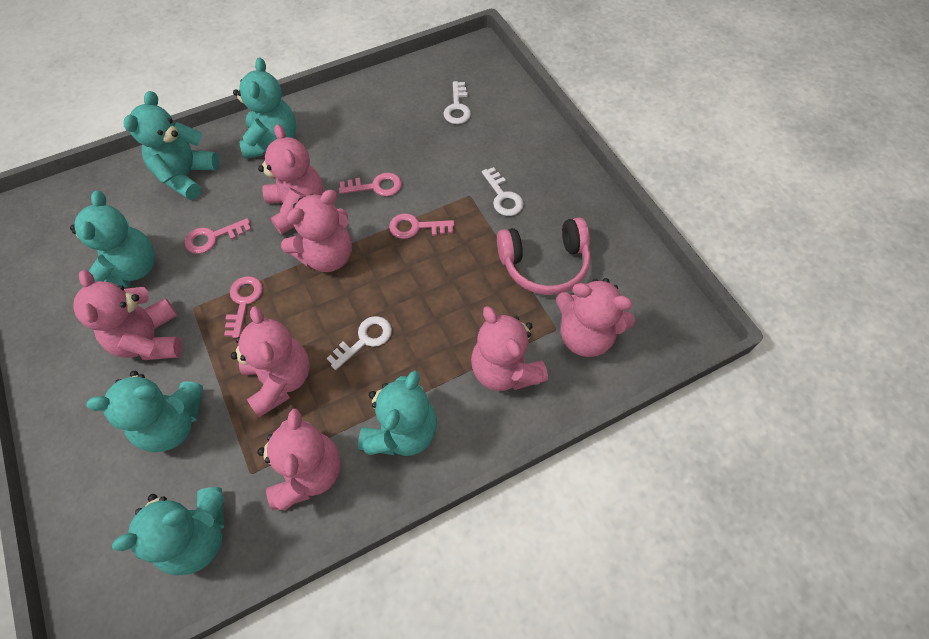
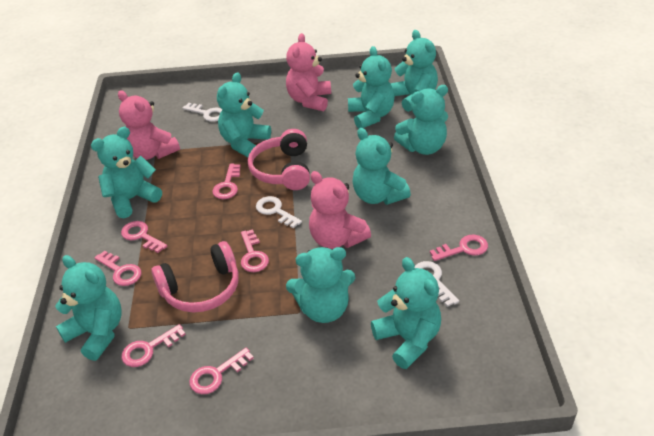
pink headphones: [497,218,591,295] = 1 -> [151,241,239,313] [248,129,310,190] = 2
pink key: [185,218,251,254] [224,276,263,338] [339,172,402,196] [389,213,455,239] = 4 -> [94,251,141,286] [121,221,167,253] [121,324,186,367] [189,348,254,394] [212,164,240,199] [241,229,269,272] [430,235,488,261] = 7
pink teddy bear: [73,270,183,360] [231,306,310,417] [257,409,341,511] [258,124,324,234] [281,190,352,272] [471,306,548,391] [556,278,635,357] = 7 -> [118,90,180,160] [286,33,331,111] [309,171,371,249] = 3
turquoise teddy bear: [70,191,155,287] [86,371,203,452] [112,487,224,575] [124,91,219,200] [233,58,296,158] [358,370,437,456] = 6 -> [55,255,122,361] [91,127,162,218] [217,72,271,157] [286,247,355,323] [348,46,395,128] [352,128,411,205] [371,257,441,369] [390,30,438,112] [394,85,448,155] = 9

